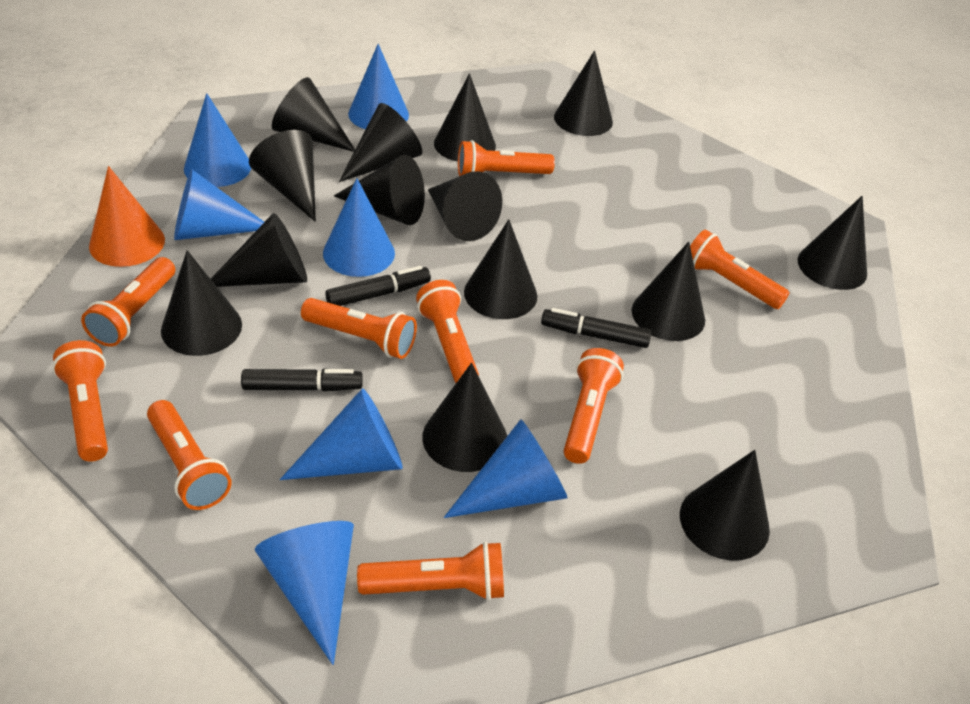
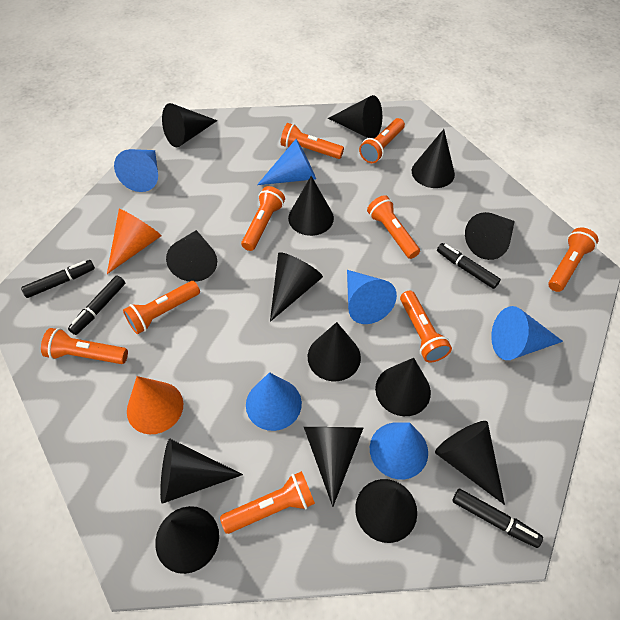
black marker: [241,368,363,392] [325,266,431,306] [541,308,652,348] = 3 -> [21,260,95,298] [68,275,125,335] [437,243,501,289] [452,489,543,548] = 4
blue cone: [174,169,264,240] [184,93,251,187] [255,521,354,665] [280,389,403,480] [323,178,395,277] [348,44,409,129] [444,419,568,518] = 7 -> [114,149,158,192] [246,372,302,431] [257,139,316,185] [347,270,397,324] [370,423,428,479] [491,306,563,360] = 6
orange cone: [89,166,165,267] = 1 -> [107,209,162,274] [127,376,183,434] = 2

